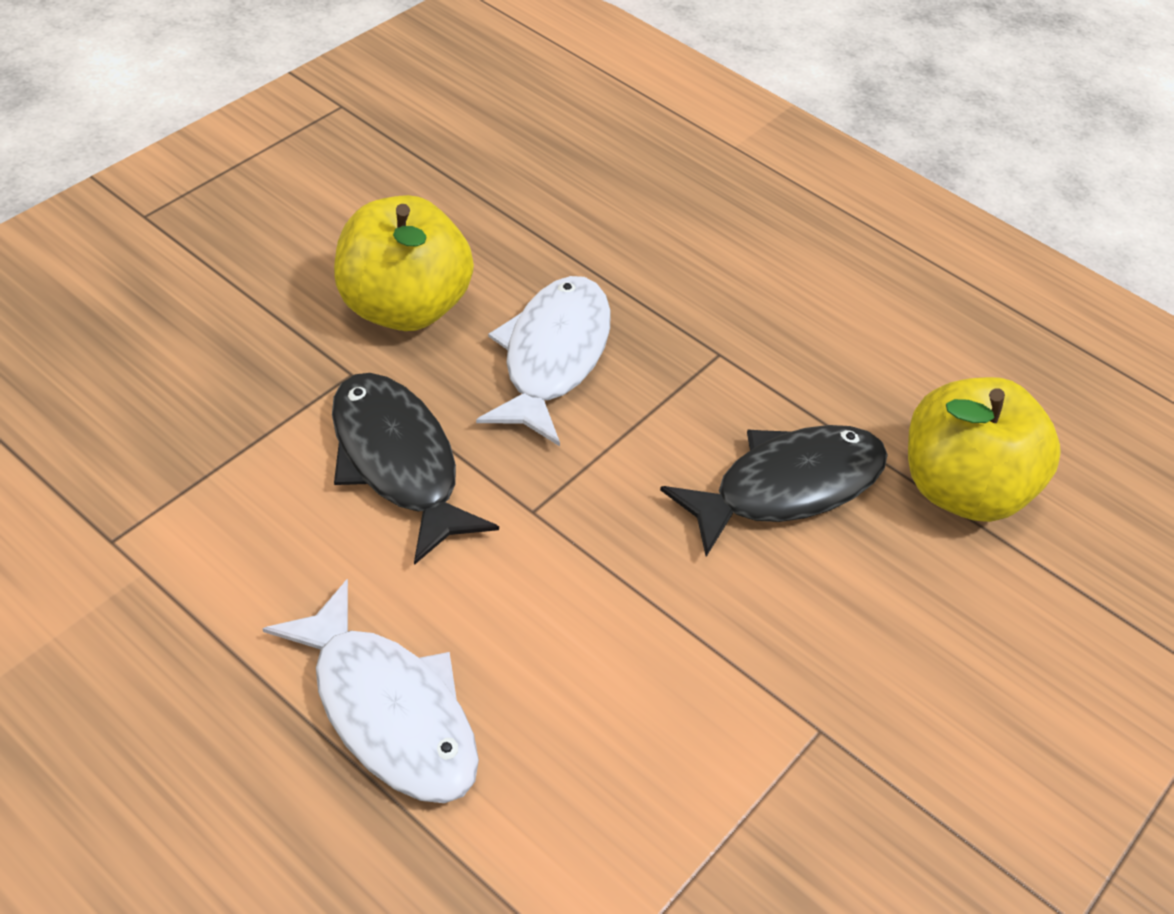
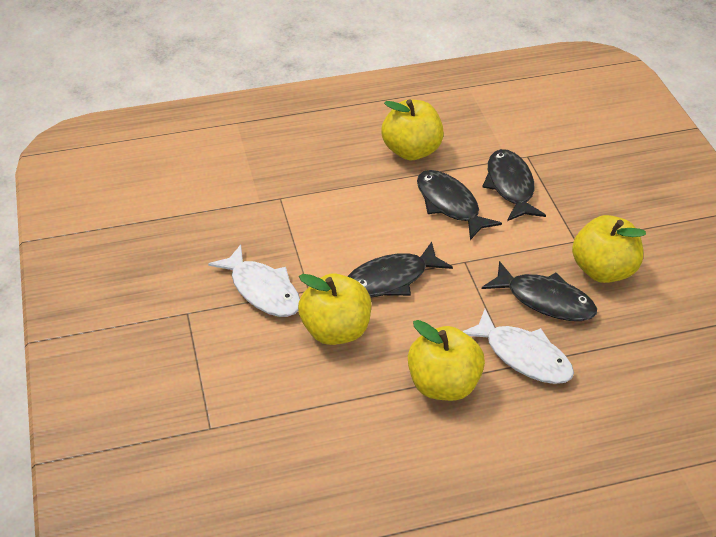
black fish: [332,373,499,565] [660,425,888,557] = 2 -> [347,242,453,297] [417,170,502,240] [482,149,546,221] [482,261,597,321] = 4
yellow apple: [334,195,474,331] [908,377,1061,522] = 2 -> [298,274,371,345] [382,99,444,160] [408,320,485,401] [572,215,646,283] = 4

